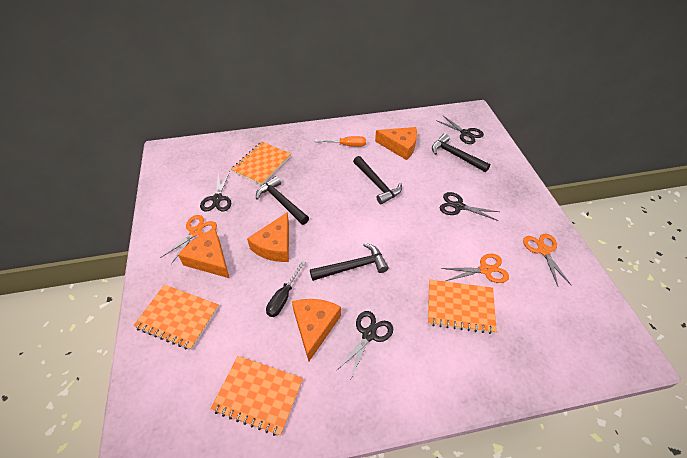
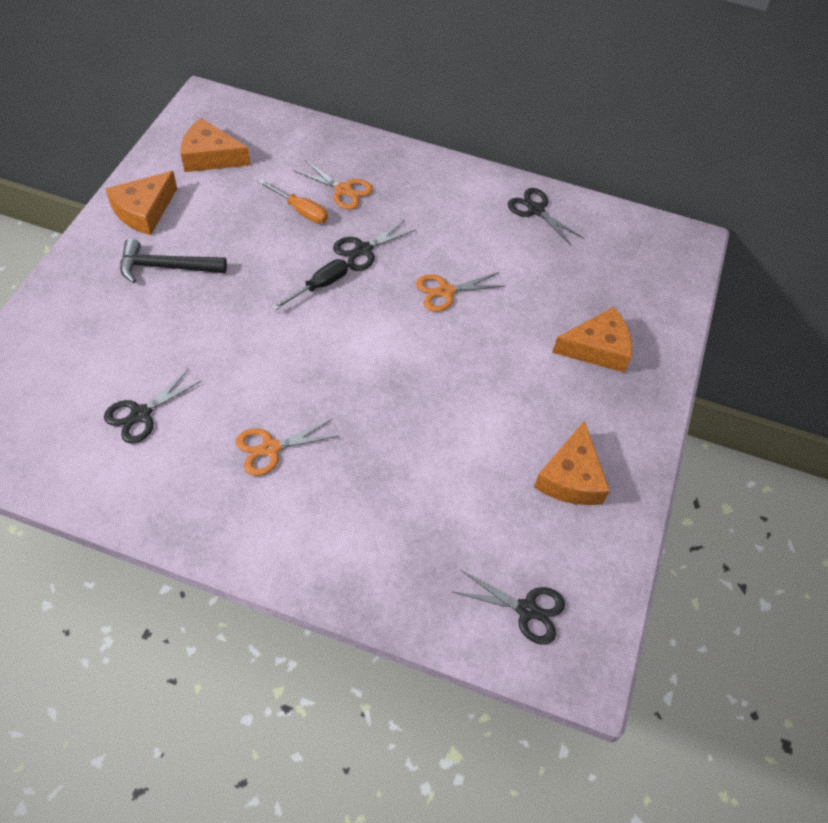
black hammer: [256,176,309,225] [310,243,389,281] [353,156,402,204] [432,134,490,172] = 4 -> [120,239,227,283] = 1
orange notebook: [133,285,219,350] [211,356,303,436] [231,142,291,185] [428,280,497,334] = 4 -> none = 0

